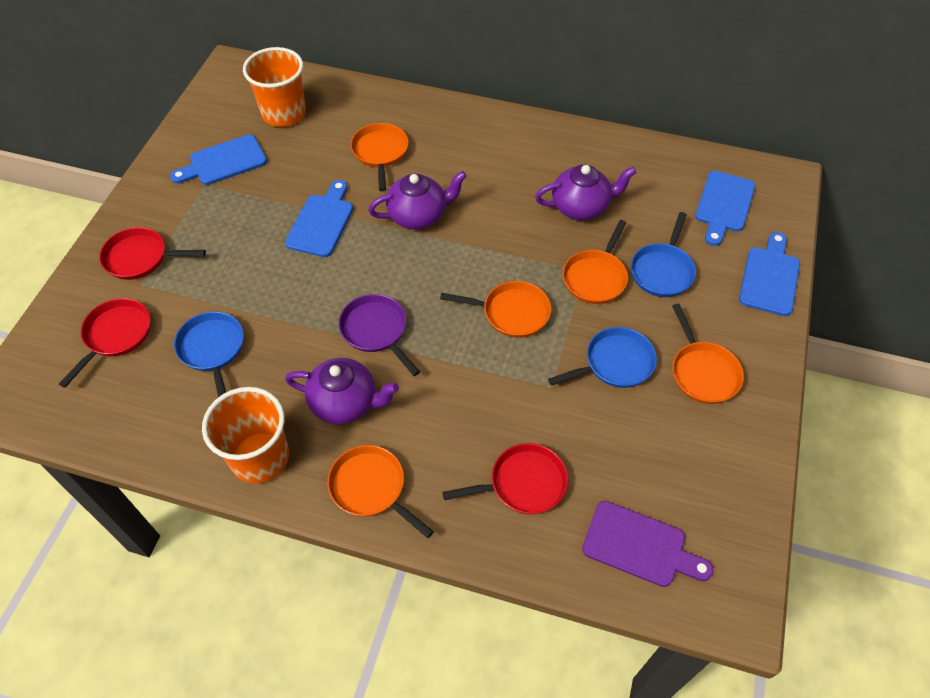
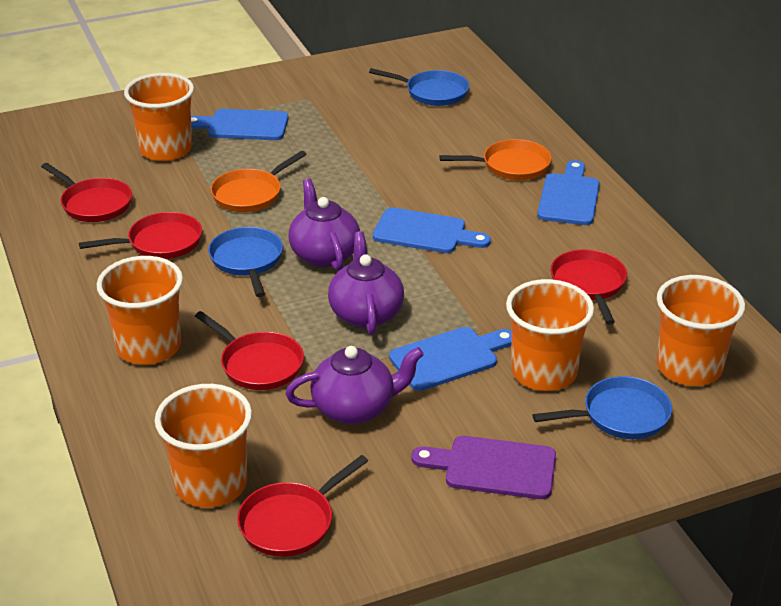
orange cup: [202,387,289,484] [243,47,306,127] = 2 -> [97,256,183,365] [124,73,194,161] [155,384,252,508] [506,279,594,391] [657,275,745,386] = 5
orange pan: [327,445,434,538] [350,123,409,191] [440,281,551,338] [563,220,628,304] [672,304,744,404] = 5 -> [211,151,307,212] [439,139,552,180] = 2
purple pan: [338,294,420,376] = 1 -> none = 0
red pan: [59,298,150,388] [99,227,206,280] [442,443,568,514] = 3 -> [41,163,132,222] [79,212,202,259] [195,311,304,390] [237,455,368,557] [551,249,627,325] = 5

